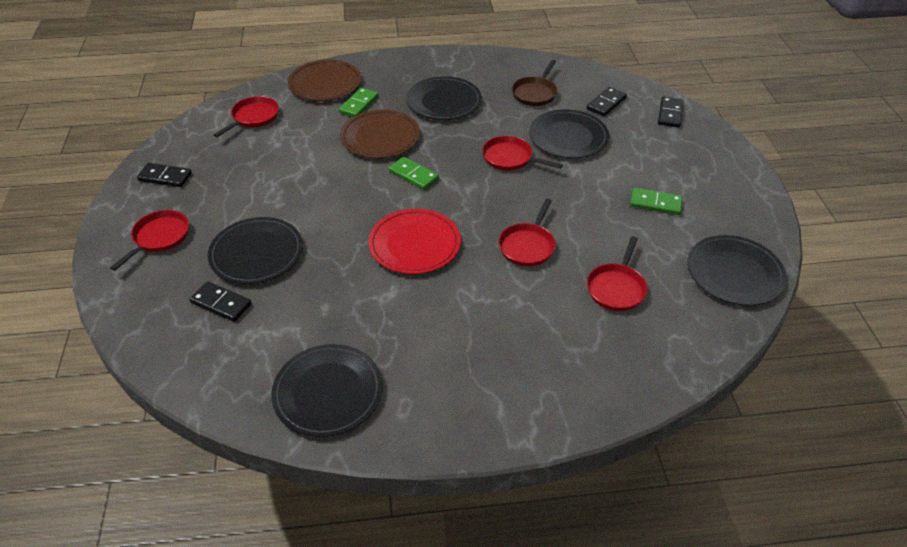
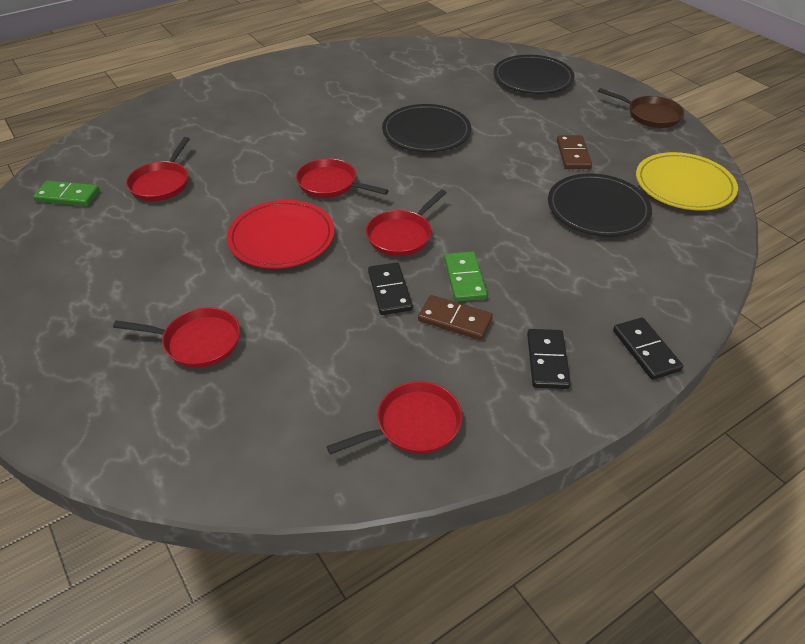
black domino: [137,163,192,187] [190,281,252,322] [587,87,627,116] [658,97,684,128] = 4 -> [368,262,413,315] [527,329,571,389] [613,317,683,380] = 3
black plate: [208,217,303,284] [271,344,382,437] [406,76,482,120] [529,109,609,158] [687,235,787,306] = 5 -> [382,104,471,152] [494,55,574,94] [548,173,652,237] = 3
brown domino: none = 0 -> [418,295,493,340] [557,135,592,169] = 2
brown plate: [288,60,361,101] [340,110,420,158] = 2 -> none = 0
green domino: [339,87,379,117] [389,157,439,190] [630,188,683,215] = 3 -> [33,180,100,206] [444,252,487,302] = 2
yellow plate: none = 0 -> [636,152,738,211] = 1

